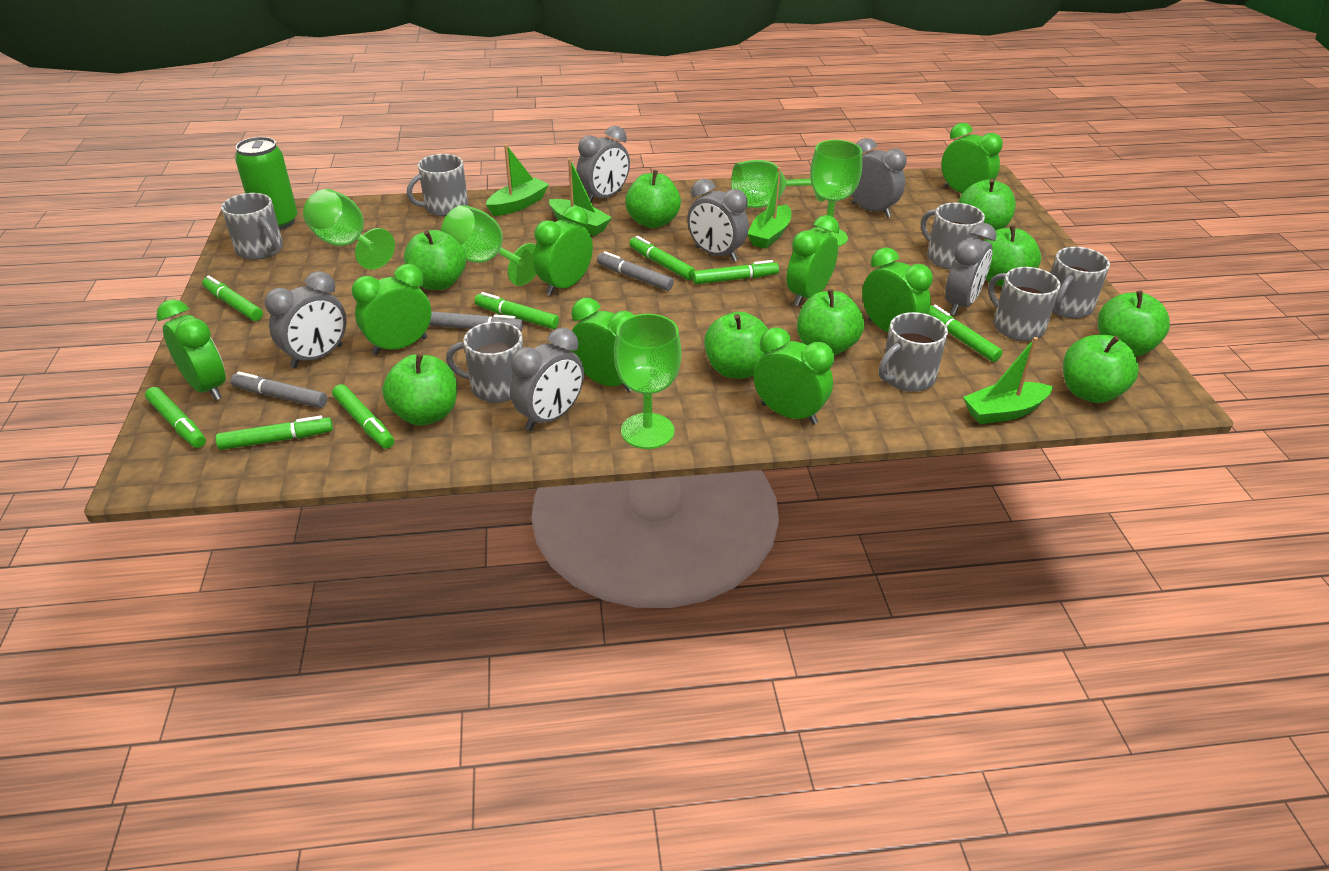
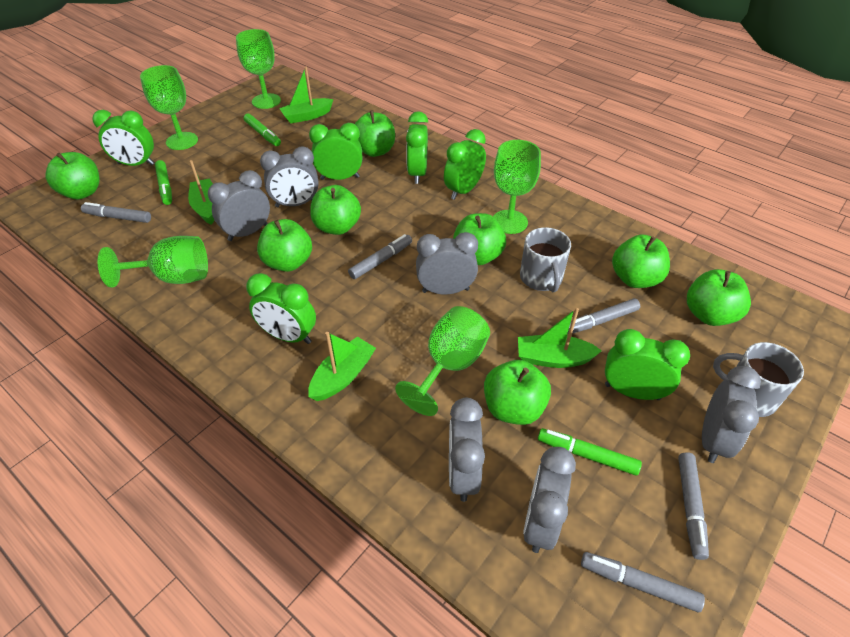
green apple: [382,354,457,426] [404,230,466,290] [625,170,681,228] [704,312,768,379] [797,289,864,355] [958,179,1016,231] [984,225,1041,287] [1063,335,1139,403] [1098,291,1170,357] = 9 -> [46,152,100,199] [257,219,312,272] [310,185,361,235] [355,110,395,157] [453,213,506,265] [484,360,551,425] [612,235,670,288] [687,269,751,326] = 8
green can: [235,137,298,230] = 1 -> none = 0
green clock: [157,299,226,400] [352,264,431,355] [533,206,593,296] [571,298,634,392] [754,327,834,424] [786,215,840,306] [862,247,933,332] [941,123,1003,193] = 8 -> [92,110,154,166] [246,273,316,344] [309,123,362,180] [406,111,428,184] [444,129,486,200] [605,329,690,400] = 6
green marker: [145,387,206,448] [202,275,263,321] [216,416,333,450] [332,384,394,449] [475,292,559,329] [629,236,695,280] [692,260,779,284] [928,305,1002,362] = 8 -> [155,160,172,205] [244,113,281,146] [538,428,642,476] = 3
grey marker: [231,372,327,408] [429,311,523,331] [597,251,674,291] = 3 -> [81,202,151,223] [348,234,412,279] [567,298,640,334] [581,552,705,612] [678,452,709,560] = 5
grey mug: [221,193,283,260] [407,154,468,216] [446,322,523,403] [879,312,948,392] [921,203,985,269] [988,267,1060,341] [1051,247,1110,319] = 7 -> [520,227,571,292] [713,342,804,417] = 2

